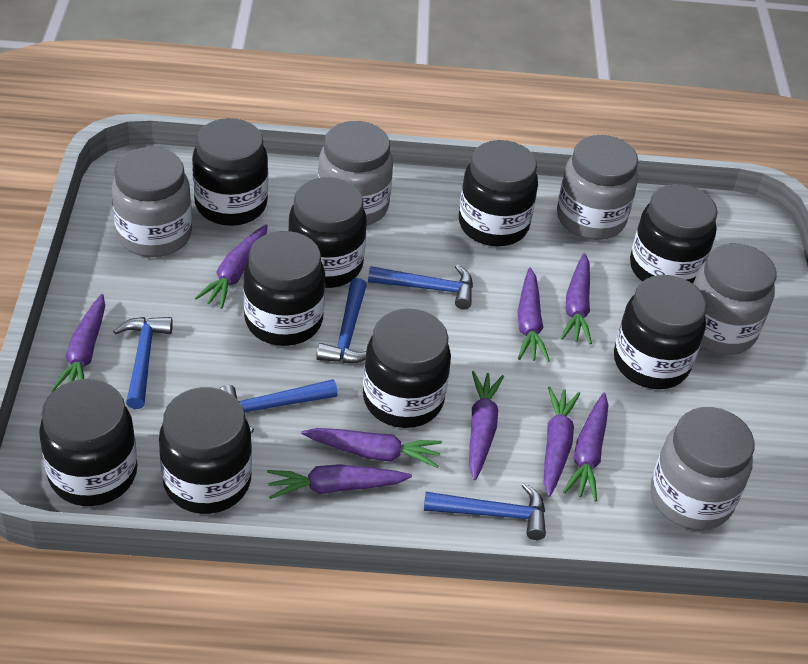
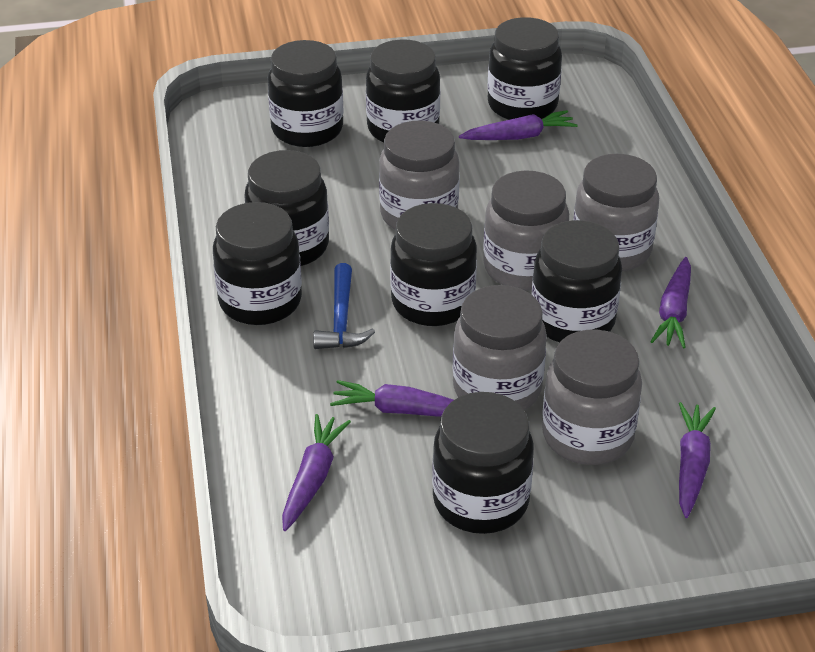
black jar: [39,379,137,506] [159,387,252,514] [192,118,268,226] [243,231,325,346] [288,177,367,288] [363,308,451,428] [459,140,538,246] [614,275,707,389] [630,184,718,284] = 9 -> [213,202,302,325] [244,150,329,266] [268,40,343,147] [366,39,440,143] [390,203,477,326] [432,392,534,534] [488,17,562,120] [531,220,622,342] = 8
blue hammer: [113,317,173,409] [220,379,338,433] [316,278,367,363] [368,264,473,309] [424,483,546,540] = 5 -> [313,263,375,349] = 1
purple carrot: [51,294,105,392] [195,224,268,309] [267,464,412,499] [301,428,442,468] [469,371,504,480] [518,268,550,362] [544,387,580,497] [561,253,592,344] [563,393,608,501] = 9 -> [282,414,351,531] [330,380,454,417] [459,110,578,140] [650,257,691,348] [679,402,716,518] = 5

